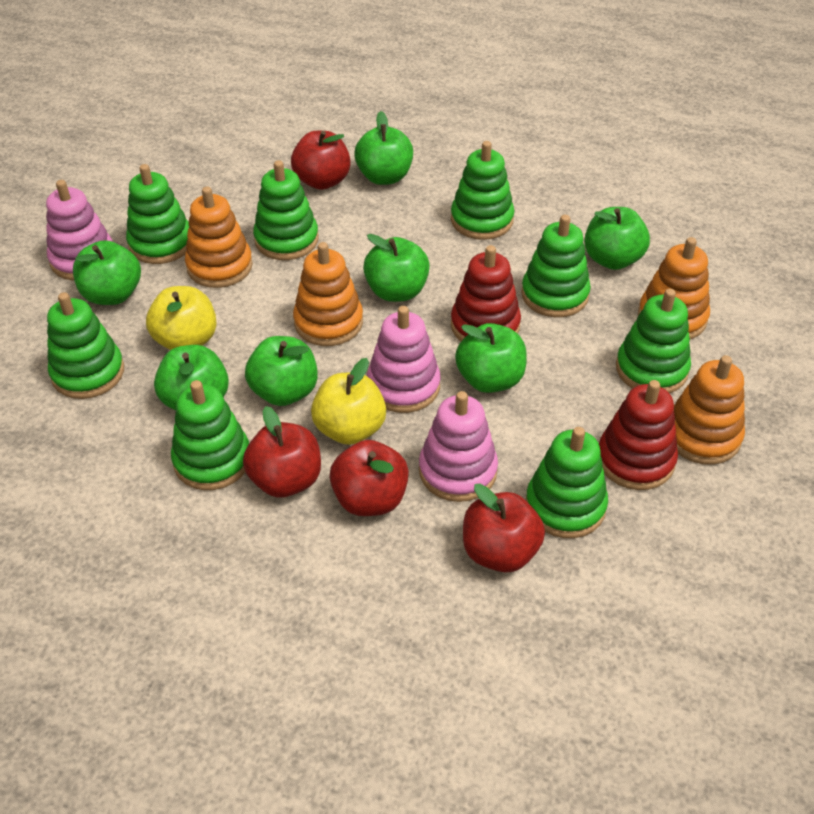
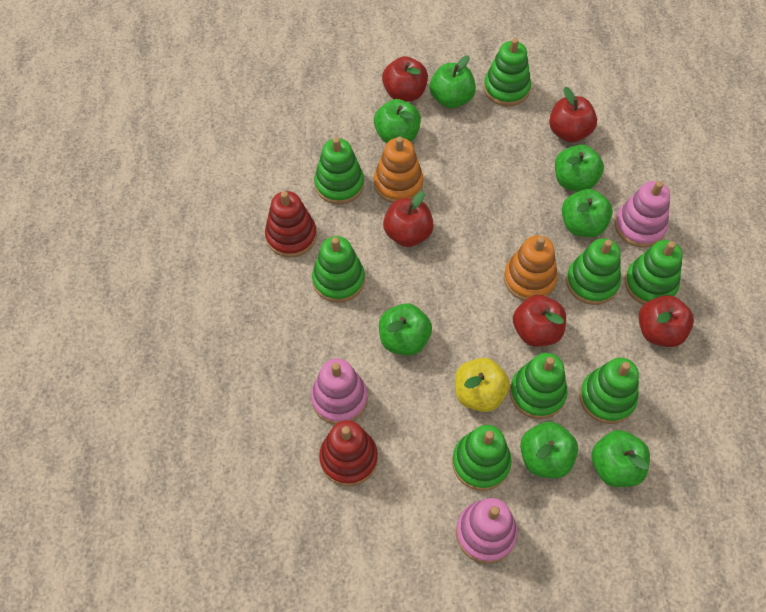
orange stacking toy: [185,187,253,288] [293,242,363,346] [638,237,710,339] [674,355,745,465] = 4 -> [374,137,423,203] [504,235,558,301] = 2
red apple: [243,406,321,498] [291,131,351,190] [329,440,409,516] [463,484,545,572] = 4 -> [382,56,428,102] [383,191,434,247] [513,295,566,347] [549,87,597,143] [639,295,694,347] = 5
yellow apple: [146,286,217,350] [311,358,386,445] = 2 -> [455,358,510,412] = 1

